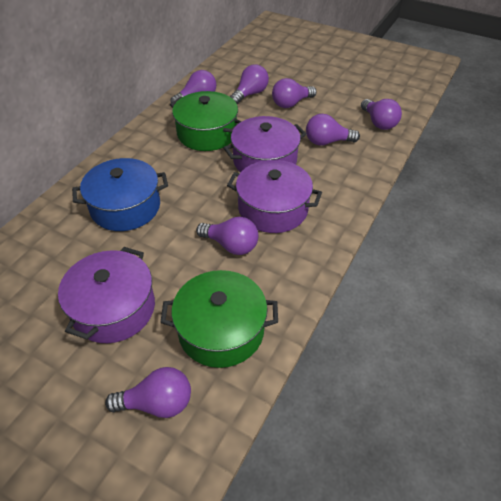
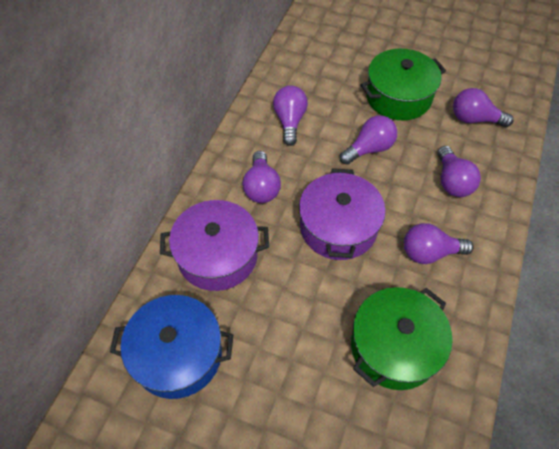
purple light bulb: [105,367,191,418] [170,70,216,103] [196,217,258,255] [230,64,269,104] [272,78,316,108] [306,114,360,146] [361,99,402,130] = 7 -> [243,151,281,203] [273,85,308,146] [340,116,397,165] [404,223,474,264] [437,146,481,197] [453,88,514,127] = 6
purple pot: [58,247,155,343] [223,116,306,173] [227,160,322,233] = 3 -> [160,200,269,291] [299,168,386,260] = 2

